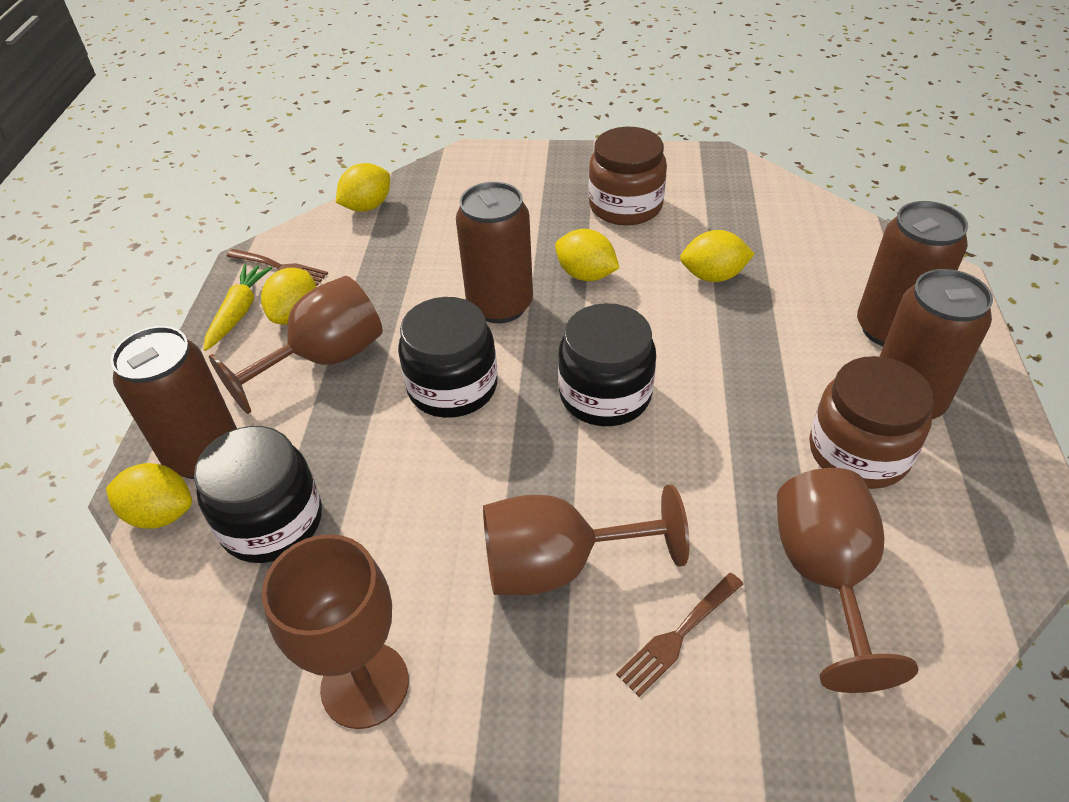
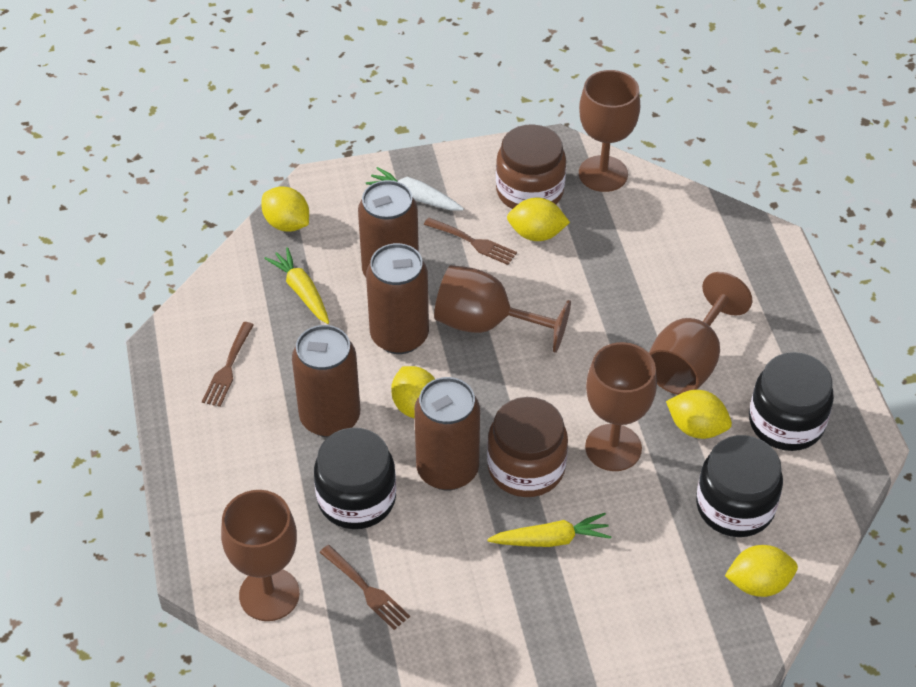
brown fork: [227,249,328,286] [616,573,743,697] = 2 -> [202,322,254,407] [320,545,410,630] [424,218,517,265] = 3
brown goblet: [209,276,383,414] [262,534,409,729] [483,485,690,595] [777,468,919,693] = 4 -> [221,490,300,621] [434,265,571,353] [579,70,640,192] [585,342,657,471] [649,272,752,395] = 5
white carrot: none = 0 -> [366,167,464,211] = 1
yellow carrot: [204,264,272,351] = 1 -> [264,247,329,324] [487,513,612,547] = 2

